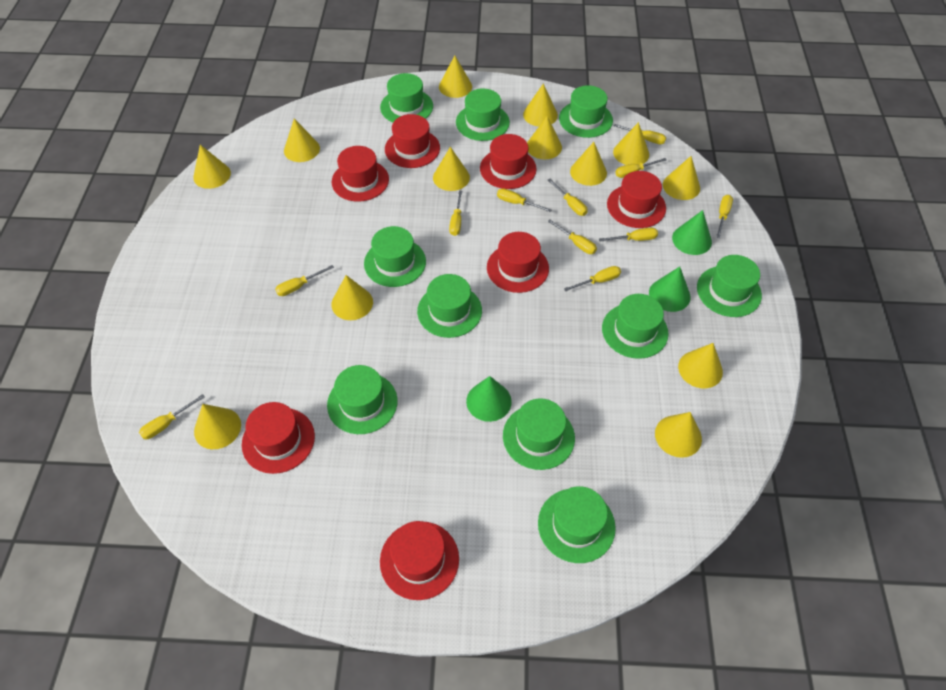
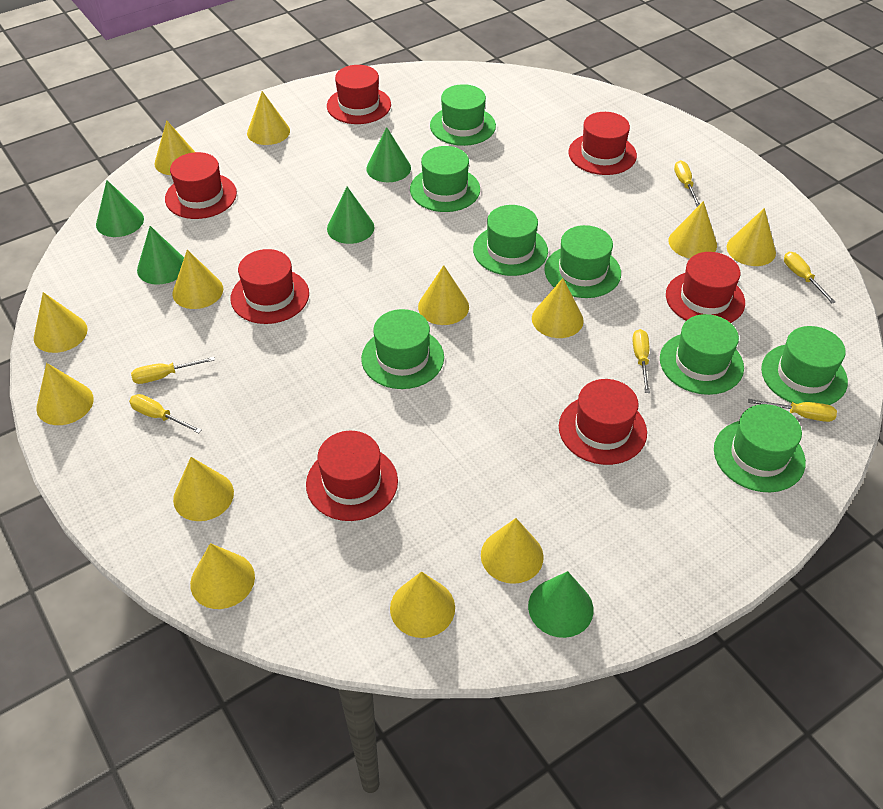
green cone: [466,376,512,422] [649,267,690,312] [672,210,712,255] = 3 -> [96,180,144,237] [137,226,184,285] [327,187,374,244] [366,127,411,182] [528,571,594,638] = 5
green hat: [327,365,398,434] [364,226,426,287] [380,73,433,122] [417,274,482,338] [456,88,510,141] [503,399,575,470] [538,486,616,563] [559,85,613,138] [602,294,668,359] [697,255,762,317] = 10 -> [361,309,444,389] [410,146,480,212] [430,84,496,146] [473,205,548,276] [545,225,621,298] [660,314,744,395] [714,404,806,492] [761,326,848,405] = 8
yellow screwdriver: [139,394,205,439] [275,265,334,296] [449,191,462,236] [497,188,551,212] [548,179,588,216] [548,219,597,254] [564,266,621,291] [599,227,658,242] [614,124,666,144] [615,158,666,178] [716,195,733,238] = 11 -> [129,394,202,433] [131,356,215,384] [633,329,650,393] [674,160,700,207] [748,399,837,422] [784,252,836,303] = 6

